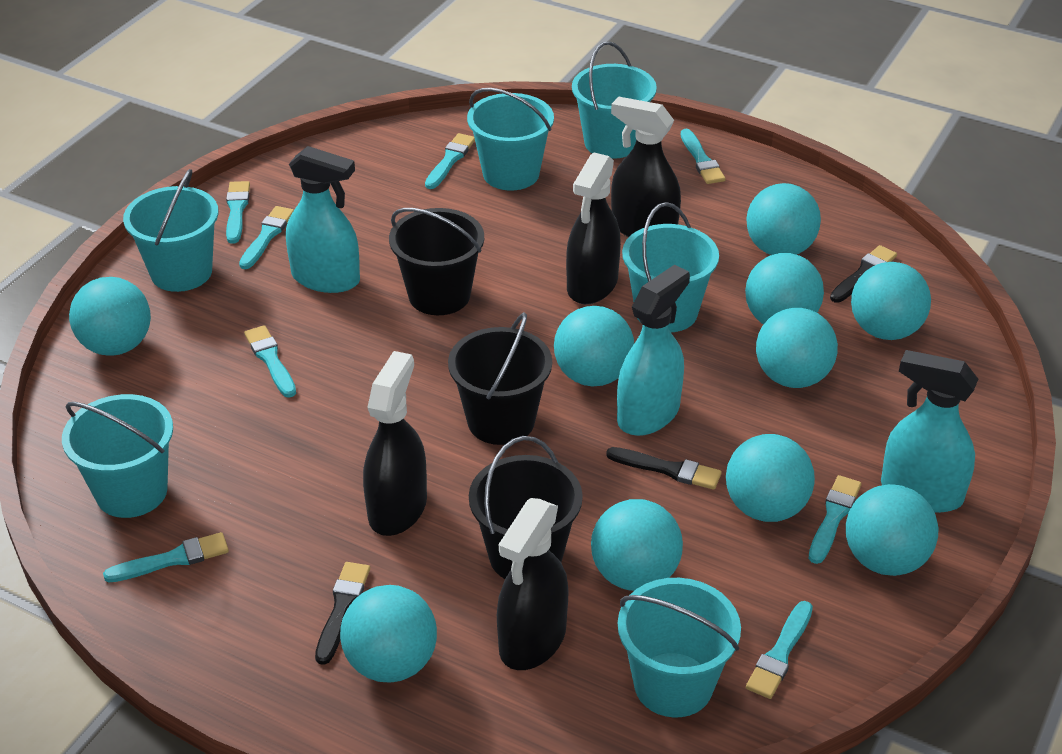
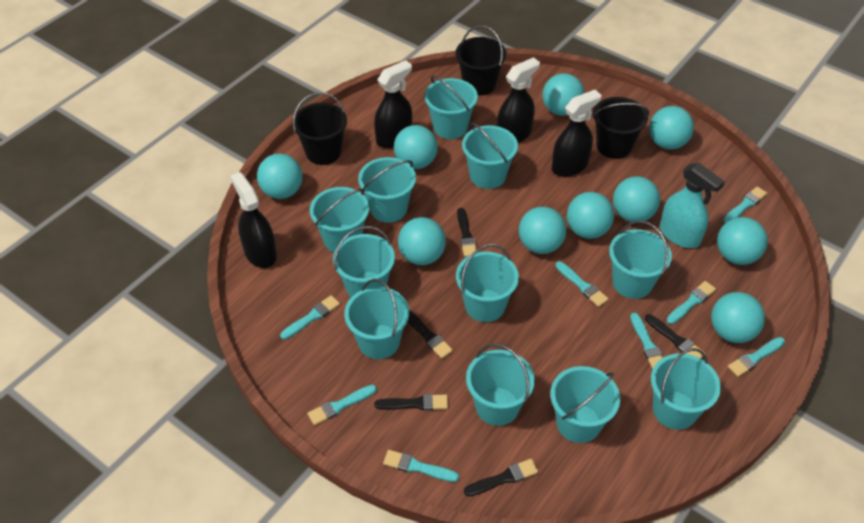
black brush: [315,562,370,665] [606,447,722,490] [830,245,897,303] = 3 -> [374,394,448,411] [408,310,453,359] [457,208,477,257] [464,459,538,496] [645,314,705,359] = 5
turquoise bucket: [62,394,173,518] [123,169,218,292] [467,88,554,190] [572,41,657,159] [618,578,741,718] [622,202,719,333] = 6 -> [310,187,369,252] [333,226,395,298] [344,279,409,359] [358,157,416,223] [425,75,478,139] [456,244,519,322] [462,122,518,189] [466,344,535,426] [550,366,620,443] [609,221,672,299] [651,348,721,430] = 11
turquoise spray bottle: [286,146,360,293] [617,265,690,436] [881,350,978,513] = 3 -> [660,163,725,248] = 1

